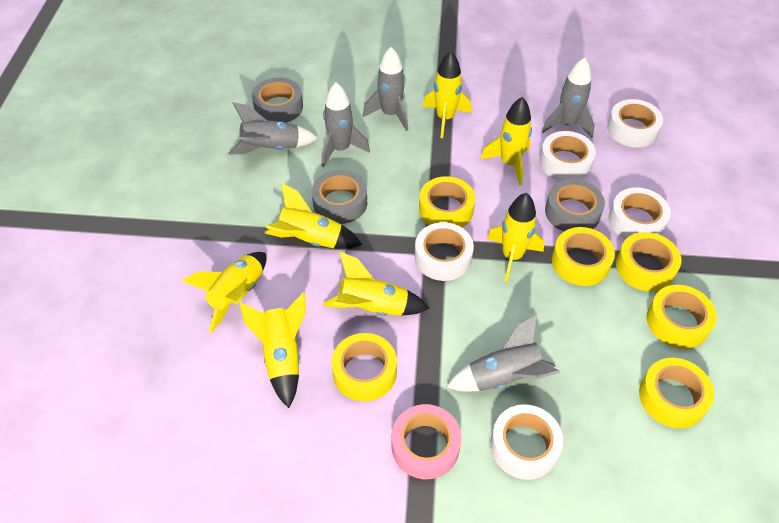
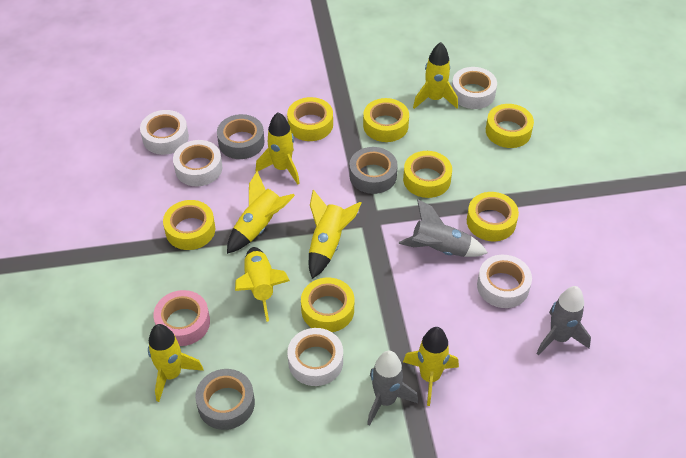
grey rocket: [229,102,318,154] [321,82,370,167] [363,47,408,131] [447,315,560,392] [542,57,595,138] = 5 -> [367,351,418,426] [399,199,488,257] [536,286,591,355] = 3
yellow tape: [332,333,397,401] [419,176,475,227] [552,227,615,286] [616,232,681,292] [639,358,714,428] [646,285,717,349] = 6 -> [163,200,215,250] [287,97,333,141] [301,278,354,332] [363,98,409,142] [403,151,452,198] [467,192,519,241] [486,104,534,148] = 7

